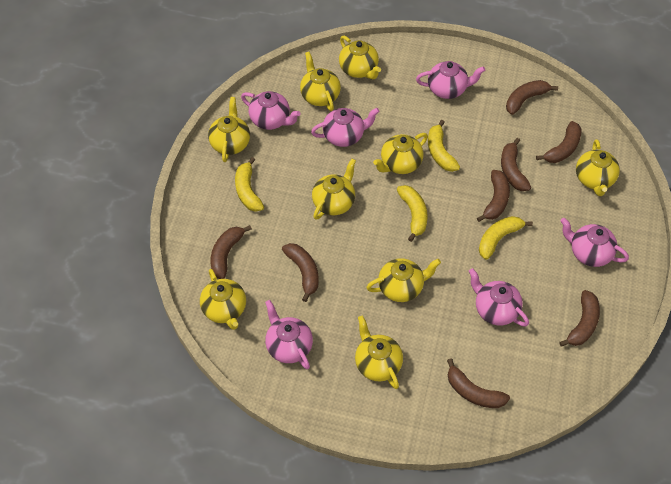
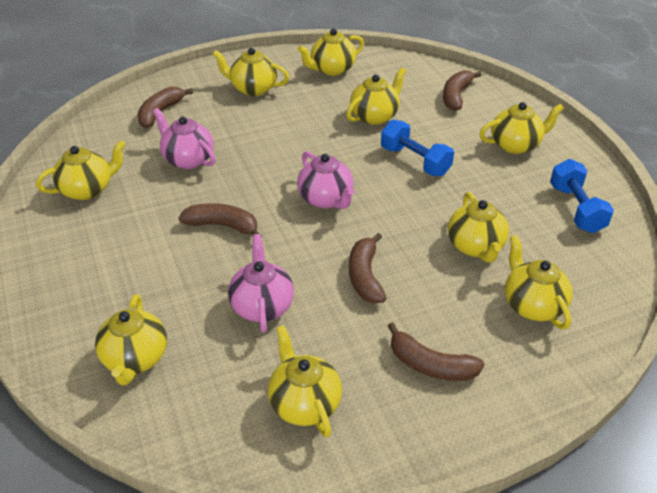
blue dumbbell: none = 0 -> [381,120,454,176] [550,159,614,233] = 2
brown banana: [210,225,252,279] [282,243,319,302] [447,358,510,408] [477,170,510,222] [501,138,531,191] [506,80,558,115] [536,121,581,163] [559,290,600,347] = 8 -> [137,87,193,128] [179,203,262,237] [349,233,386,303] [388,322,485,381] [443,70,482,111] = 5
pink teapot: [241,91,300,130] [265,300,313,370] [311,108,379,147] [416,61,485,99] [469,268,529,327] [560,218,629,267] = 6 -> [153,108,216,169] [228,234,294,333] [297,151,354,209] = 3
yellow banana: [235,157,264,212] [397,185,428,242] [428,120,460,172] [479,216,533,260] = 4 -> none = 0

